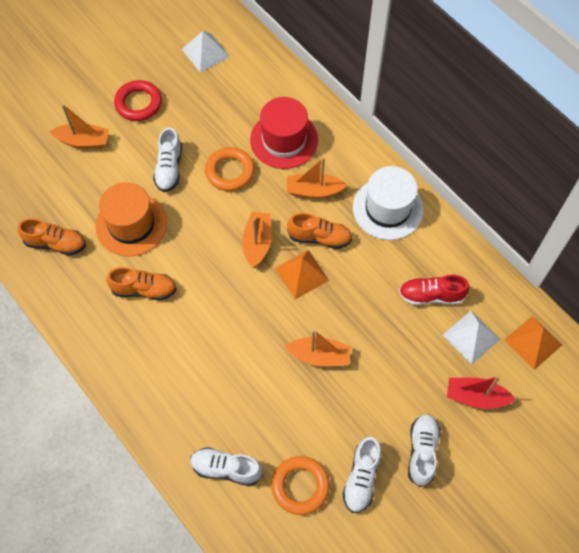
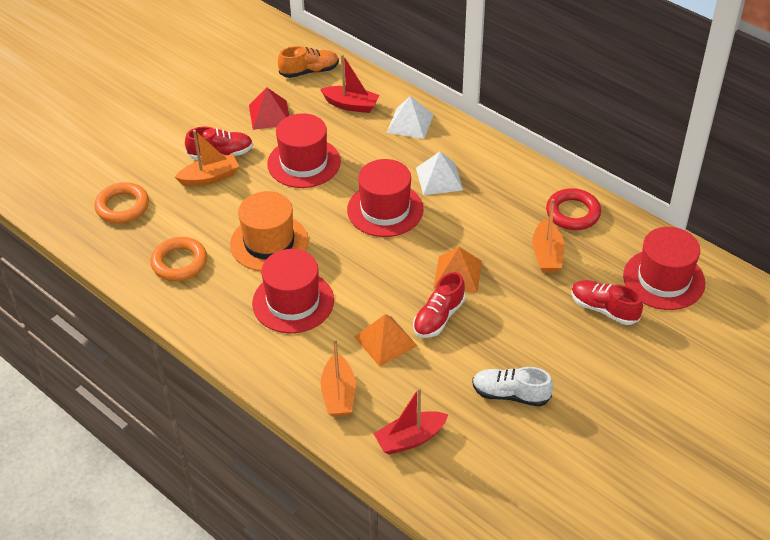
orange boat: [50,104,109,148] [242,212,272,268] [284,330,351,366] [287,157,348,199] = 4 -> [175,130,239,186] [321,338,356,417] [532,199,564,273] = 3
orange shoe: [18,218,86,255] [106,267,177,300] [287,213,353,249] = 3 -> [278,46,339,78] = 1
red boat: [447,376,516,409] = 1 -> [320,54,380,113] [373,387,448,455] = 2
red hat: [250,97,318,169] = 1 -> [252,249,334,333] [267,113,341,188] [347,159,423,237] [623,227,705,310] = 4
red pyramid: none = 0 -> [249,88,289,130] = 1
red shoe: [399,274,470,305] = 1 -> [185,127,253,160] [413,272,465,338] [571,280,643,325] = 3
white hat: [353,166,424,240] = 1 -> none = 0
white shoe: [153,128,182,192] [190,447,262,486] [342,437,381,513] [408,414,441,487] = 4 -> [472,367,553,407] = 1

